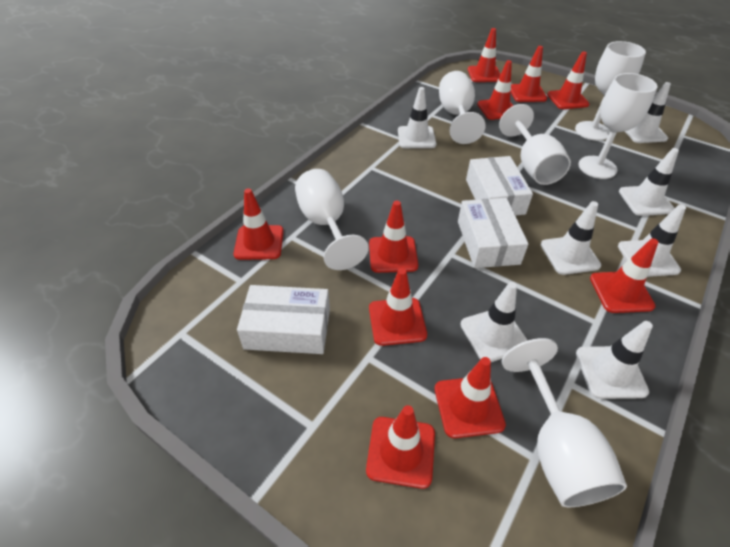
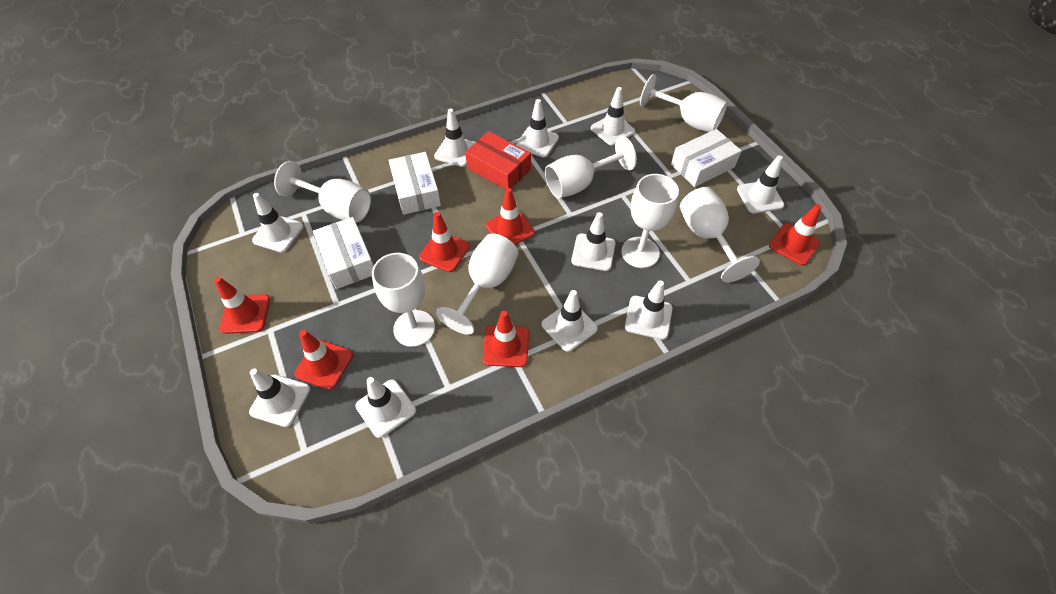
red box: none = 0 -> [465,131,531,190] = 1
red traffic cone: [234,188,284,260] [366,405,435,489] [369,200,418,273] [369,268,427,346] [435,357,506,438] [468,28,501,82] [477,60,513,120] [511,46,547,102] [547,51,590,109] [590,238,658,313] = 10 -> [214,277,270,334] [294,330,353,390] [419,212,470,272] [482,311,529,367] [486,188,535,245] [769,204,821,265] = 6
white goblet: [295,169,369,270] [439,71,486,144] [499,104,571,185] [502,338,627,507] [575,41,646,141] [578,73,657,179] = 6 -> [274,161,371,223] [372,253,435,347] [436,234,518,335] [545,136,637,198] [621,174,679,268] [640,74,728,132] [680,187,760,282] = 7
white traffic cone: [398,87,436,148] [460,282,528,362] [541,201,601,275] [576,321,653,399] [618,204,686,277] [619,148,679,216] [625,82,671,143] = 7 -> [249,368,311,427] [252,193,304,252] [355,377,416,438] [434,109,475,167] [516,99,559,158] [541,290,598,352] [571,212,616,271] [591,87,635,146] [625,280,673,340] [737,155,784,213] = 10

